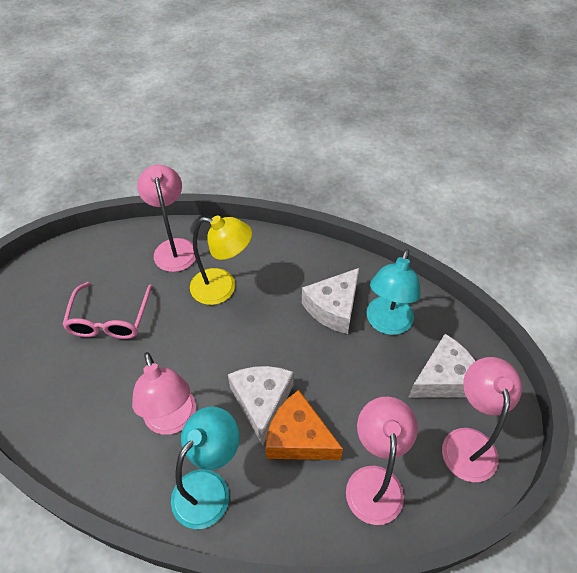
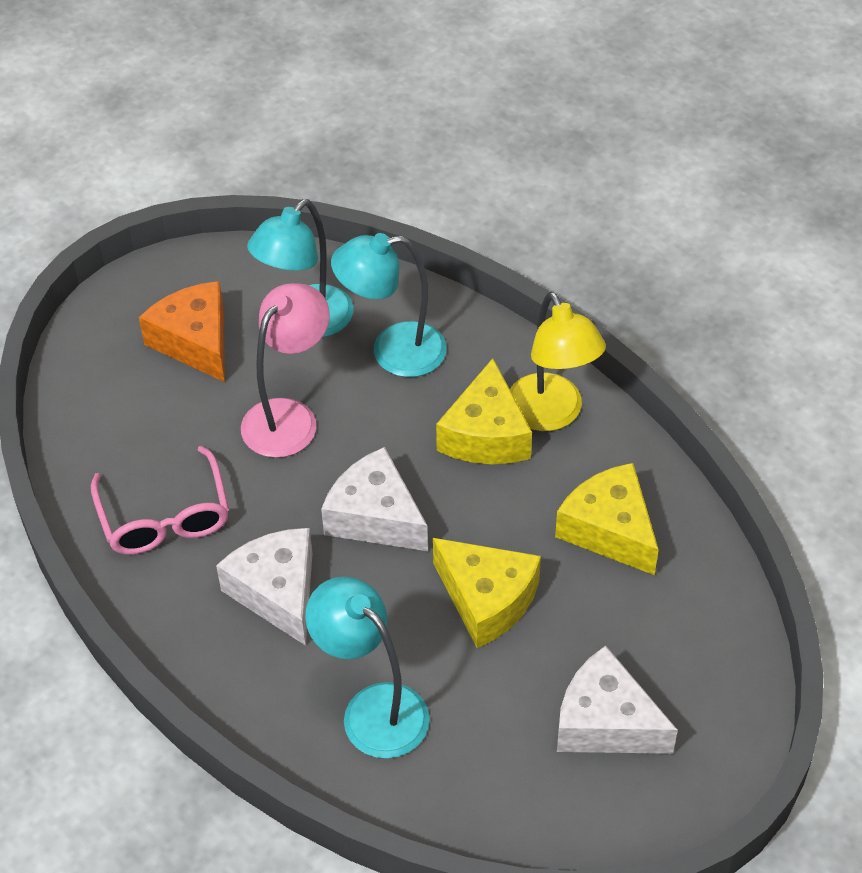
pink lamp: [132,352,196,435] [137,165,196,272] [346,397,418,525] [442,357,522,482] = 4 -> [241,283,330,458] = 1
turquoise lamp: [171,407,240,529] [367,249,421,335] = 2 -> [247,199,353,337] [305,576,430,759] [331,233,447,377] = 3
yellow cheese: none = 0 -> [433,538,541,648] [436,358,532,464] [555,463,659,575] = 3

